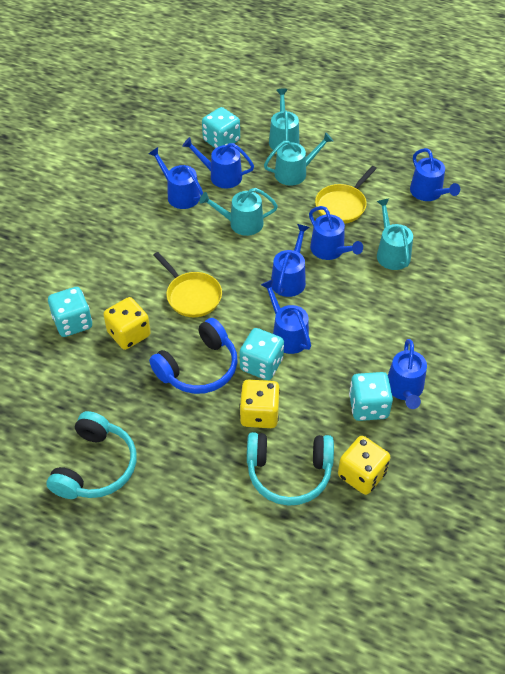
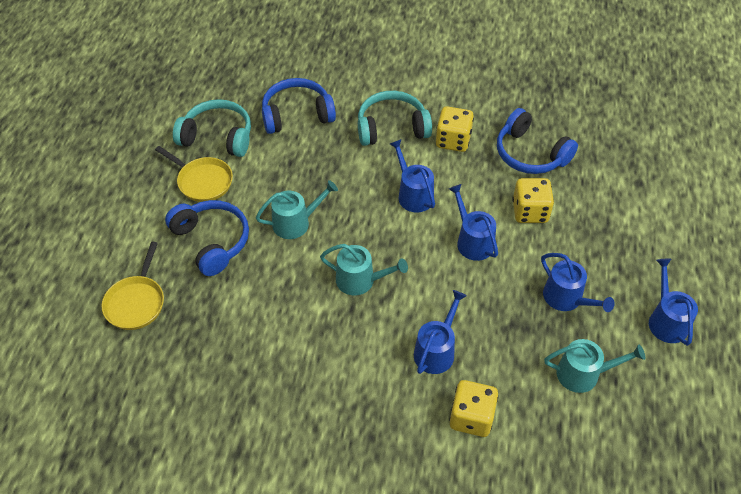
blue headphones: [149,318,237,394] = 1 -> [165,200,249,276] [262,78,336,134] [497,108,578,174] = 3
blue watering can: [148,147,203,209] [182,137,254,188] [261,279,311,354] [271,224,310,297] [309,206,363,260] [388,339,427,409] [410,148,460,201] = 7 -> [390,139,435,213] [414,290,467,374] [449,184,498,261] [541,253,615,312] [649,259,698,346] = 5
turquoise dice: [48,287,92,337] [202,107,240,148] [239,328,284,380] [349,372,393,421] = 4 -> none = 0
turquoise watering can: [199,188,278,236] [264,132,333,186] [269,89,299,150] [377,199,413,270] = 4 -> [256,180,338,239] [320,244,408,296] [544,339,645,393] = 3

